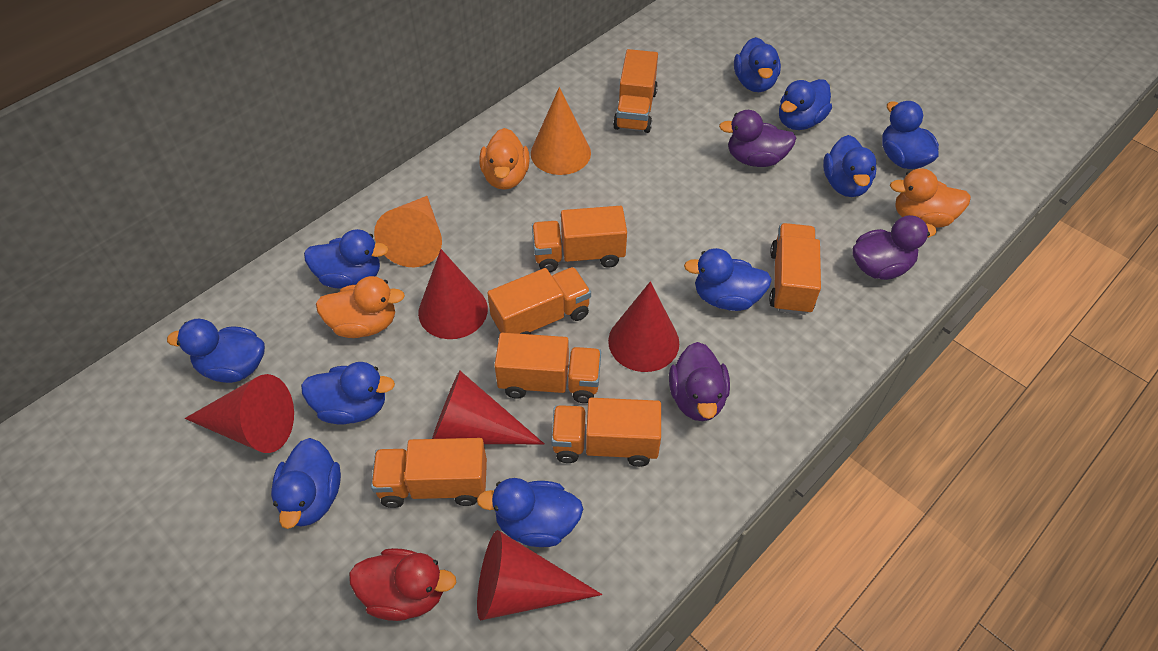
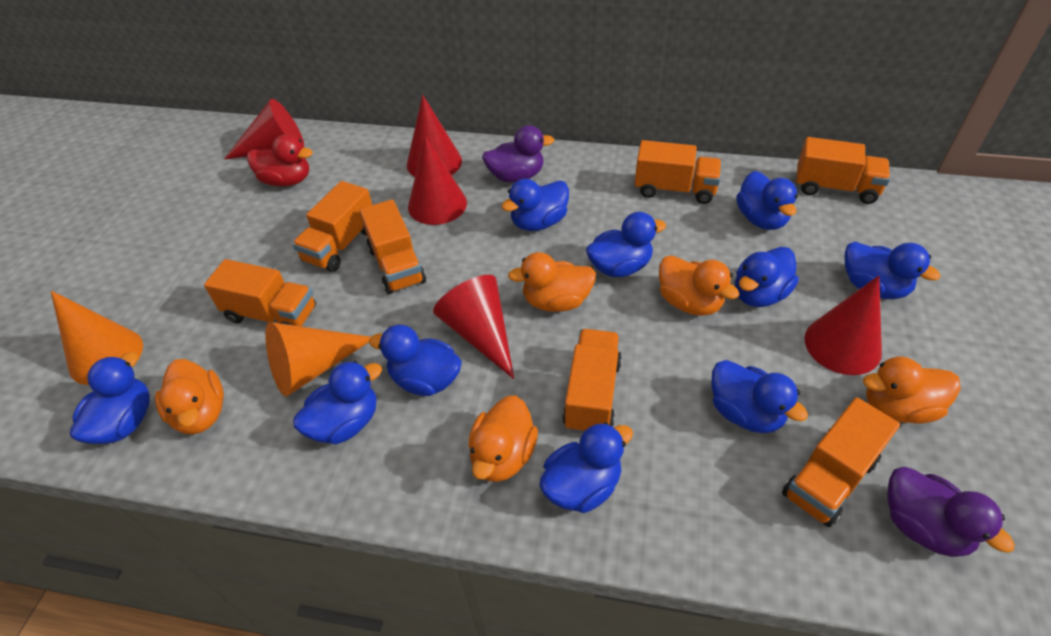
orange duck: [316,276,405,338] [479,128,530,190] [890,168,971,228] = 3 -> [155,359,224,435] [468,395,538,482] [508,252,596,312] [659,255,739,316] [863,356,961,424] = 5
purple duck: [669,342,730,421] [719,110,796,167] [852,215,937,280] = 3 -> [482,125,554,183] [887,467,1015,557] = 2

